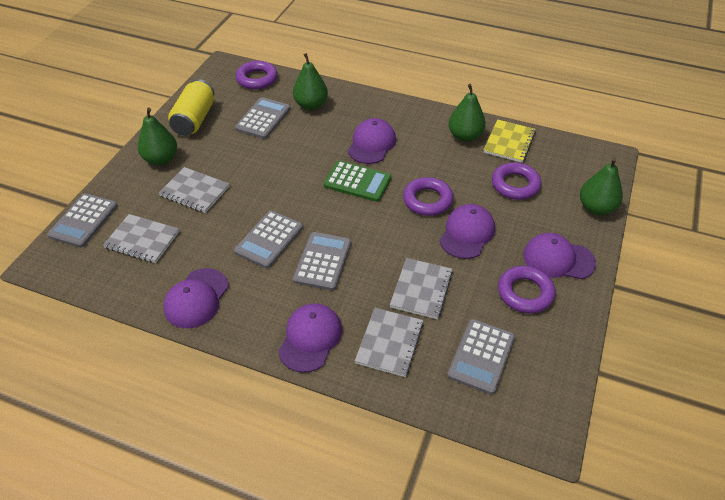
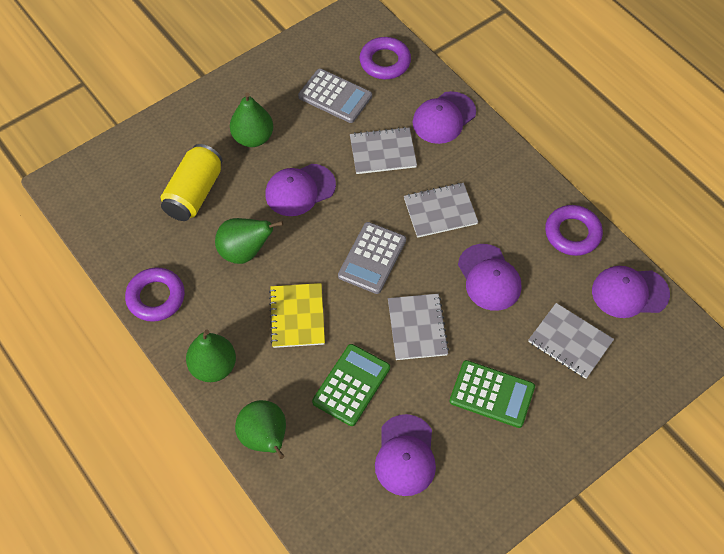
green calculator: [324,161,391,202] = 1 -> [312,344,390,426] [449,360,535,428] = 2
grey calculator: [47,193,118,248] [234,211,303,269] [235,97,290,139] [293,232,351,291] [447,319,515,395] = 5 -> [298,69,372,123] [338,222,406,294] = 2
purple ring: [236,61,278,90] [403,177,453,216] [492,162,541,200] [498,266,555,313] = 4 -> [125,267,185,322] [359,37,411,79] [545,205,603,256] = 3

